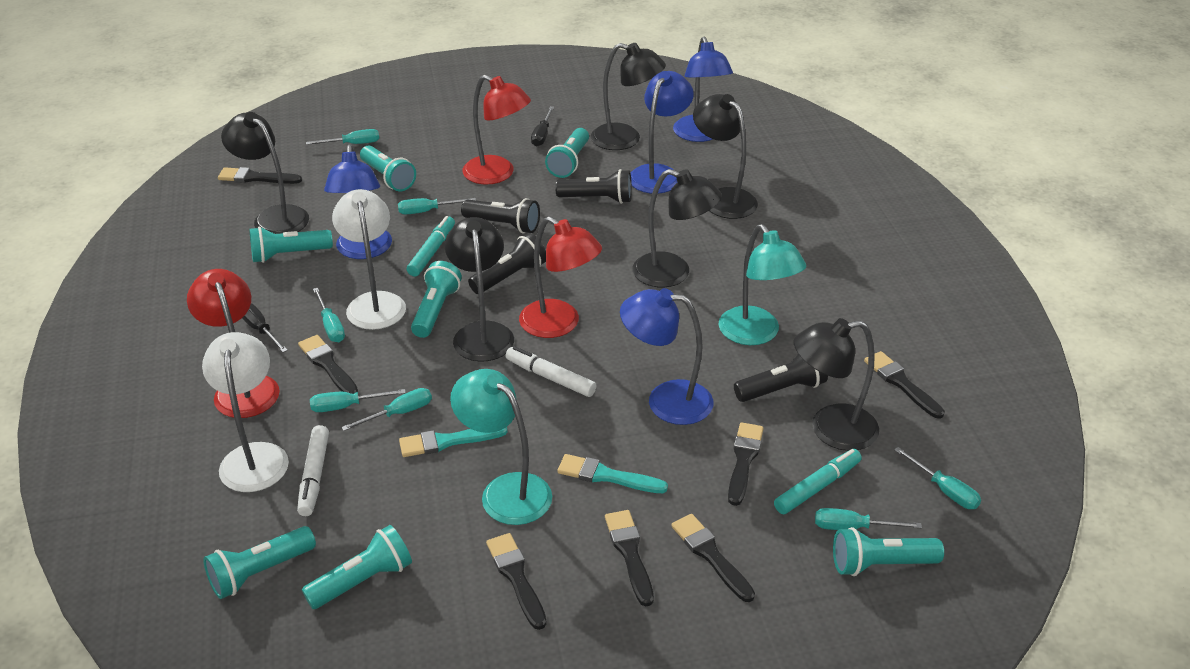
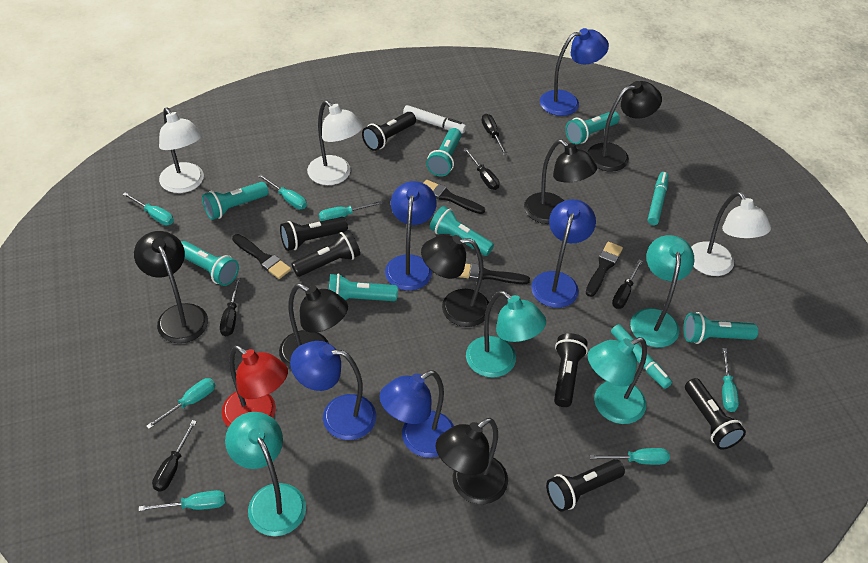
black brush: [218,167,302,184] [298,335,358,394] [486,533,547,630] [605,510,654,606] [671,514,755,602] [728,422,764,506] [864,351,945,419] = 7 -> [232,234,291,279] [424,180,485,214] [459,263,530,284] [586,242,623,297] = 4
black flashlight: [461,198,540,233] [468,233,546,294] [555,169,632,204] [734,354,828,402] = 4 -> [280,217,348,251] [291,230,360,277] [362,112,416,151] [546,459,625,512] [554,333,588,407] [685,378,746,450] = 6
black screwdriver: [242,303,288,352] [531,106,554,146] = 2 -> [152,420,197,491] [220,278,240,336] [464,148,500,190] [482,114,508,155] [612,260,642,309] = 5
blue lamp: [324,144,392,259] [620,288,713,425] [631,71,694,193] [673,37,733,142] = 4 -> [290,341,376,440] [380,370,454,458] [385,181,437,291] [531,199,596,308] [540,28,609,116] = 5
red lamp: [187,269,280,418] [463,75,531,185] [519,217,602,338] = 3 -> [222,345,288,427] = 1
turquoise brush: [399,427,508,457] [557,454,668,493] = 2 -> none = 0
turquoise lamp: [450,369,552,525] [718,224,807,345] = 2 -> [225,412,306,536] [466,291,546,378] [587,337,647,424] [630,235,695,347] = 4
white lamp: [202,332,289,492] [332,189,406,330] = 2 -> [159,107,204,193] [307,100,363,185] [691,192,771,276] = 3
white marker: [297,425,329,516] [506,346,597,397] = 2 -> [403,105,466,133] = 1

